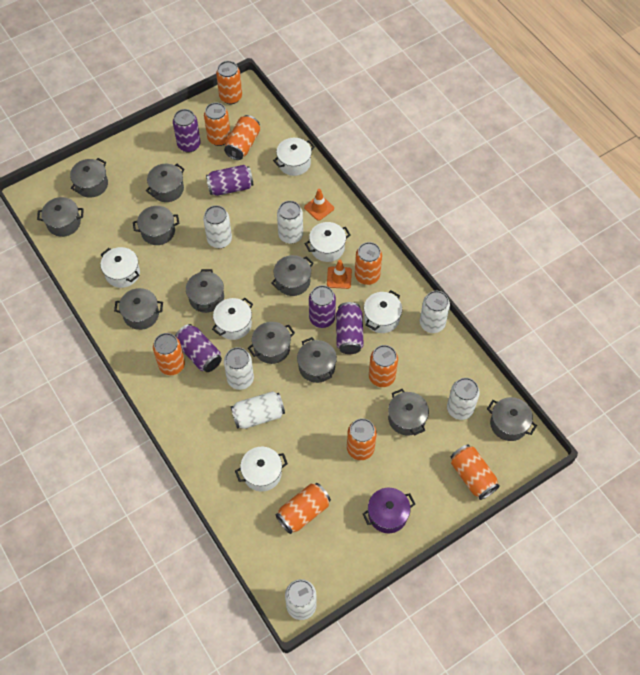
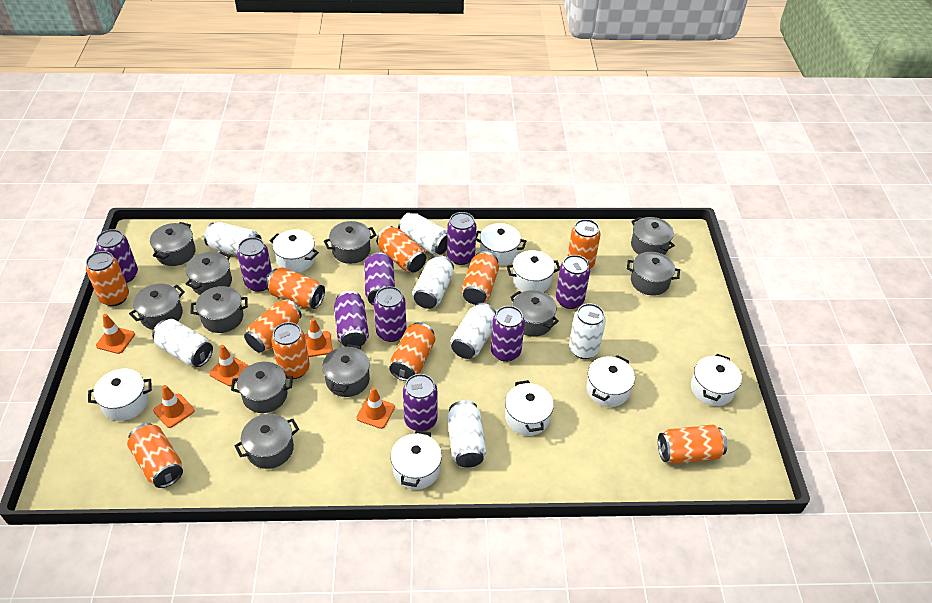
orange can: [153,333,185,375] [204,102,231,146] [216,61,242,104] [224,115,260,160] [275,483,331,534] [347,418,377,460] [355,242,382,285] [369,345,398,387] [451,444,500,500] = 9 -> [86,251,129,306] [127,423,183,488] [244,298,302,353] [266,267,325,309] [271,322,310,379] [376,226,426,273] [389,322,435,381] [461,251,499,305] [568,219,601,269] [658,425,727,464] = 10
orange traffic cone: [304,189,334,221] [327,260,352,289] = 2 -> [96,314,135,354] [153,385,194,428] [209,345,249,386] [304,318,333,357] [356,387,395,429] = 5
purple can: [173,109,201,153] [175,324,222,372] [206,165,253,196] [309,285,336,328] [336,302,364,354] = 5 -> [96,229,138,283] [237,237,272,292] [334,291,369,347] [364,252,395,306] [374,286,406,342] [403,374,437,431] [447,212,477,265] [491,306,525,362] [556,255,590,309] = 9
purple pot: [363,488,415,533] = 1 -> none = 0
white pot: [100,247,140,288] [212,298,253,340] [235,447,288,492] [273,138,315,176] [304,222,351,262] [364,290,402,333] = 6 -> [88,368,152,421] [270,229,319,272] [390,430,442,490] [476,223,526,266] [505,380,554,436] [507,250,560,292] [586,355,635,407] [691,354,742,406] = 8

